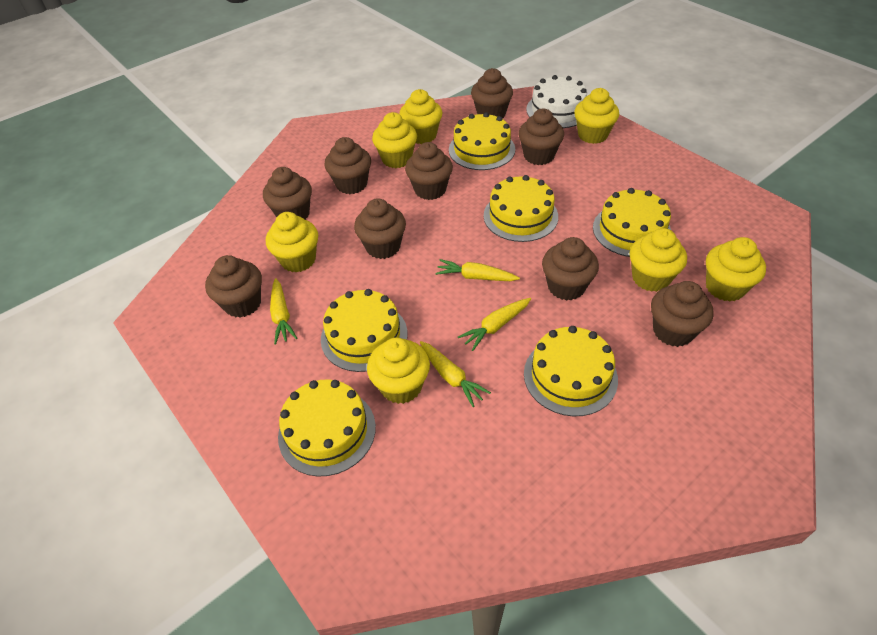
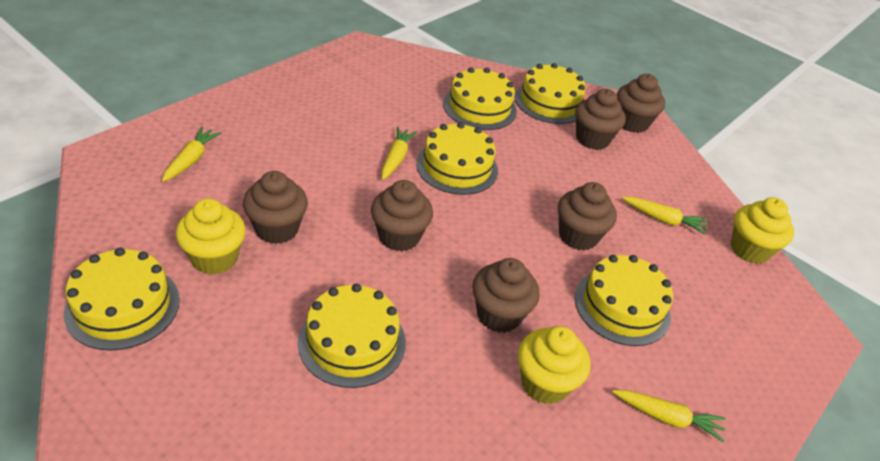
brown cupcake: [205,255,262,318] [263,167,312,220] [324,137,371,194] [354,198,406,259] [405,142,453,200] [471,68,513,118] [518,108,564,165] [542,237,599,301] [651,281,714,347] = 9 -> [243,171,308,244] [371,180,433,252] [472,258,540,333] [558,182,617,250] [575,89,626,150] [617,74,665,133] = 6
white cake: [526,75,587,128] = 1 -> none = 0
yellow cupcake: [266,212,318,272] [367,337,430,404] [372,112,417,168] [399,89,442,144] [574,88,619,144] [630,228,687,292] [706,237,766,302] = 7 -> [176,198,246,275] [518,326,590,404] [731,197,794,264] = 3

